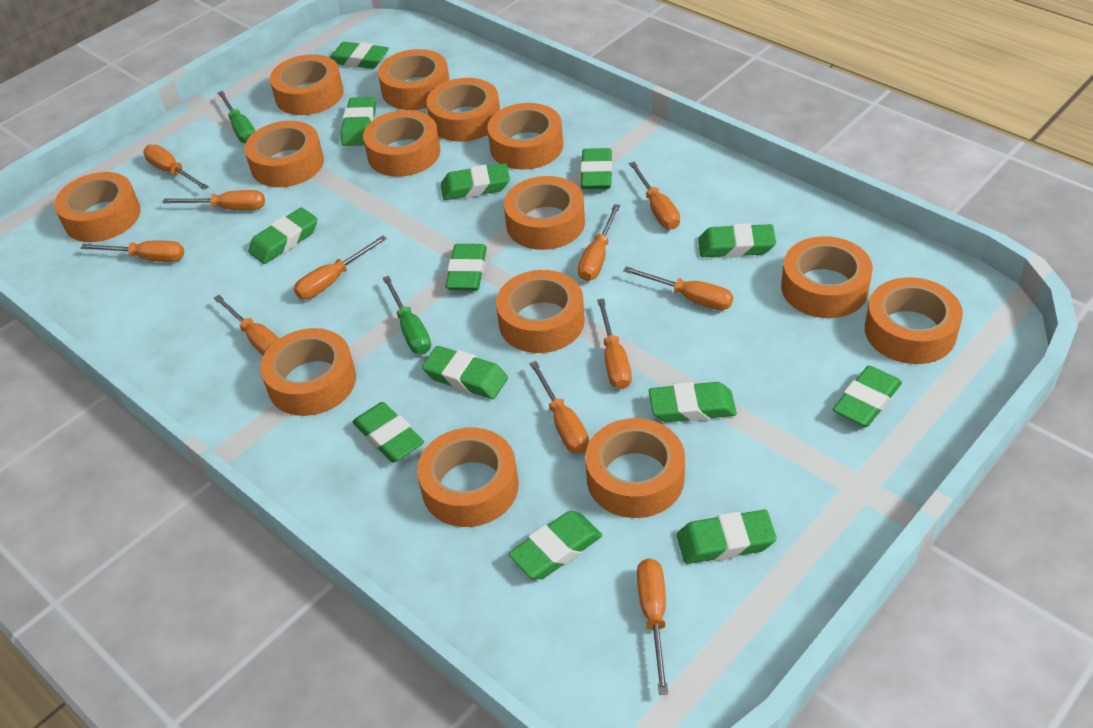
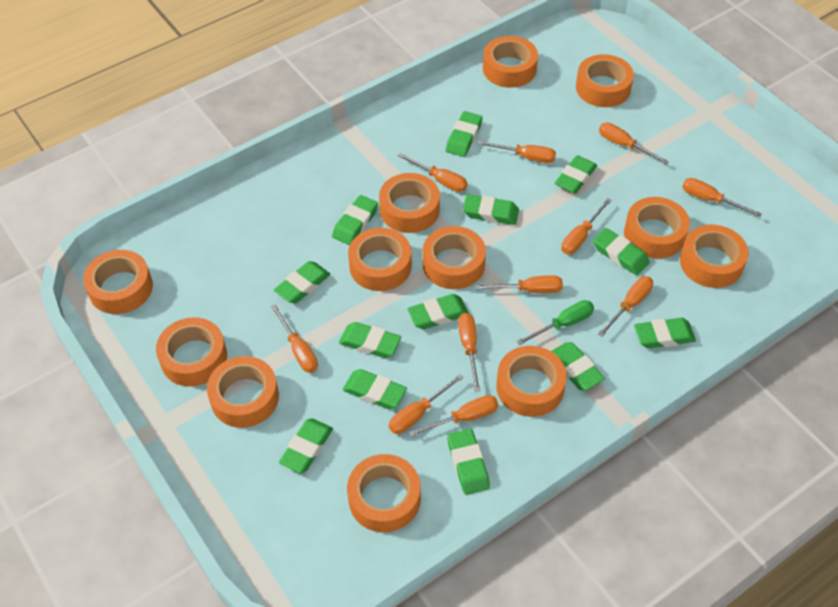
green screwdriver: [217,91,255,143] [383,276,431,354] = 2 -> [517,300,594,345] = 1
orange tape: [54,172,141,242] [244,121,324,187] [260,328,356,416] [270,54,344,115] [363,110,440,177] [378,49,450,110] [417,427,519,527] [426,78,500,142] [488,103,563,170] [496,270,585,353] [504,176,585,250] [585,418,685,518] [781,236,873,318] [865,277,963,364] = 14 -> [83,250,153,314] [156,317,227,386] [207,356,279,428] [347,454,421,532] [348,228,412,291] [379,173,440,233] [423,226,486,289] [483,36,538,88] [496,346,567,417] [576,54,634,107] [624,197,690,258] [680,225,748,288] = 12

